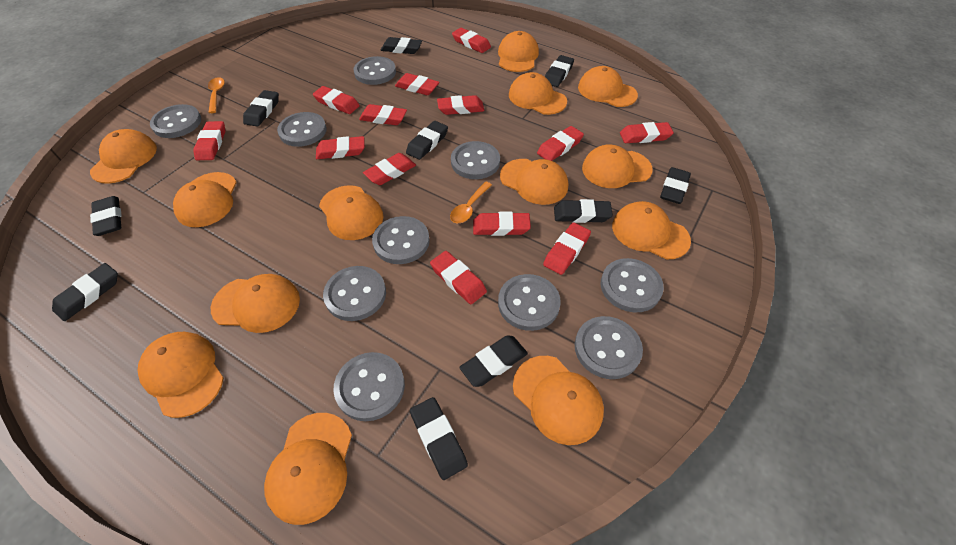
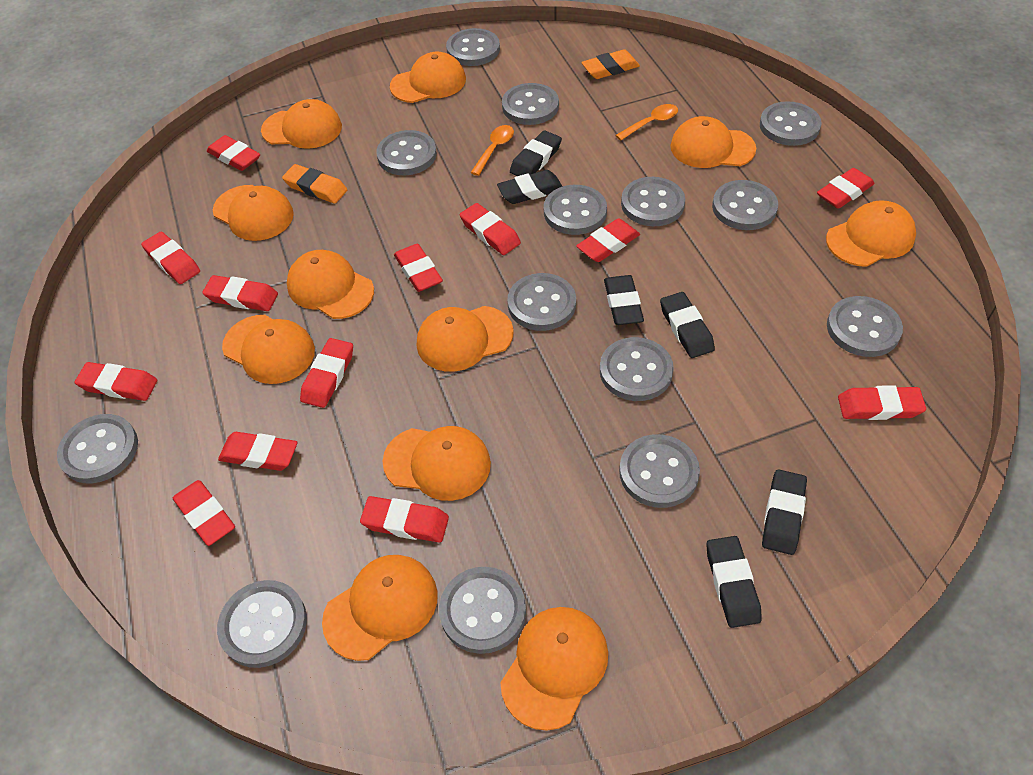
black eraser: [52,263,118,321] [90,196,122,236] [243,90,279,127] [381,37,422,54] [406,121,448,160] [410,397,468,480] [459,335,528,387] [545,55,574,87] [554,199,613,223] [660,167,691,204] = 10 -> [497,170,563,204] [510,130,562,176] [604,275,644,325] [660,292,715,358] [707,536,762,628] [762,469,807,555] = 6
grey button: [150,104,201,138] [277,112,327,147] [323,266,386,321] [333,352,405,421] [353,56,396,85] [372,216,430,264] [451,141,500,179] [498,274,561,331] [575,316,643,379] [601,258,664,312] = 10 -> [57,414,138,483] [217,580,307,668] [376,130,437,175] [439,567,526,654] [446,28,500,66] [502,83,559,125] [507,273,576,331] [544,185,607,235] [600,337,674,401] [619,434,700,508] [621,177,685,227] [712,180,778,230] [760,101,822,146] [827,296,903,357] = 14
orange cap: [90,129,157,184] [138,332,224,418] [173,172,237,227] [211,274,300,333] [264,413,352,525] [319,185,383,240] [498,31,539,72] [500,159,568,205] [509,72,567,115] [513,356,604,445] [578,66,638,107] [582,145,653,188] [612,201,691,259] = 13 -> [213,185,294,241] [222,315,315,384] [261,99,342,149] [287,250,374,319] [322,555,438,661] [382,426,491,501] [390,52,466,103] [417,306,514,372] [500,607,608,731] [670,116,756,168] [826,200,916,267] = 11
orange eraser: none = 0 -> [282,164,347,204] [581,49,640,79] = 2

